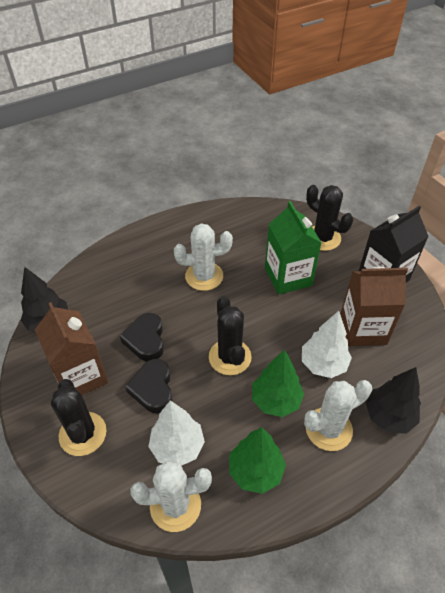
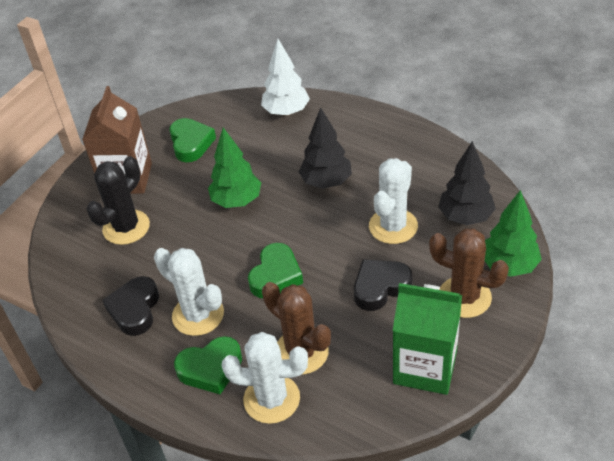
black cactus: [51,379,107,456] [209,296,252,375] [306,185,353,251] = 3 -> [86,156,150,245] = 1
black carton: [359,206,429,282] = 1 -> none = 0
brown cactus: none = 0 -> [262,282,331,375] [429,228,509,318] = 2
brown carton: [35,302,108,395] [340,267,408,346] = 2 -> [82,86,152,194] = 1
green heart: none = 0 -> [169,118,216,162] [174,336,242,394] [248,243,303,298] = 3
white tree: [148,400,205,466] [302,311,352,378] = 2 -> [261,39,310,116] = 1

